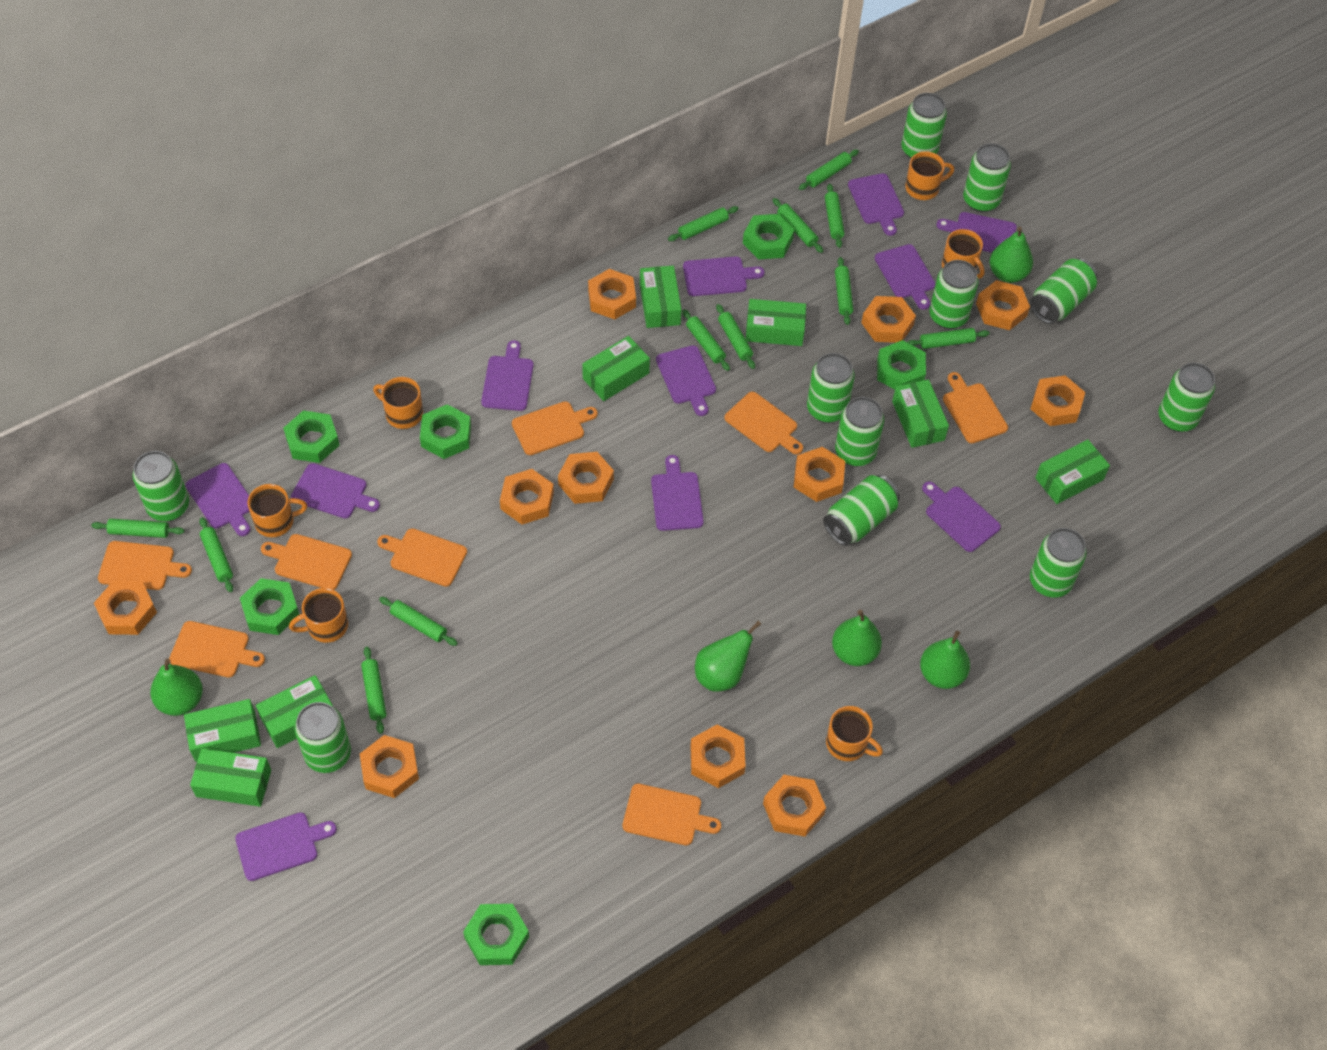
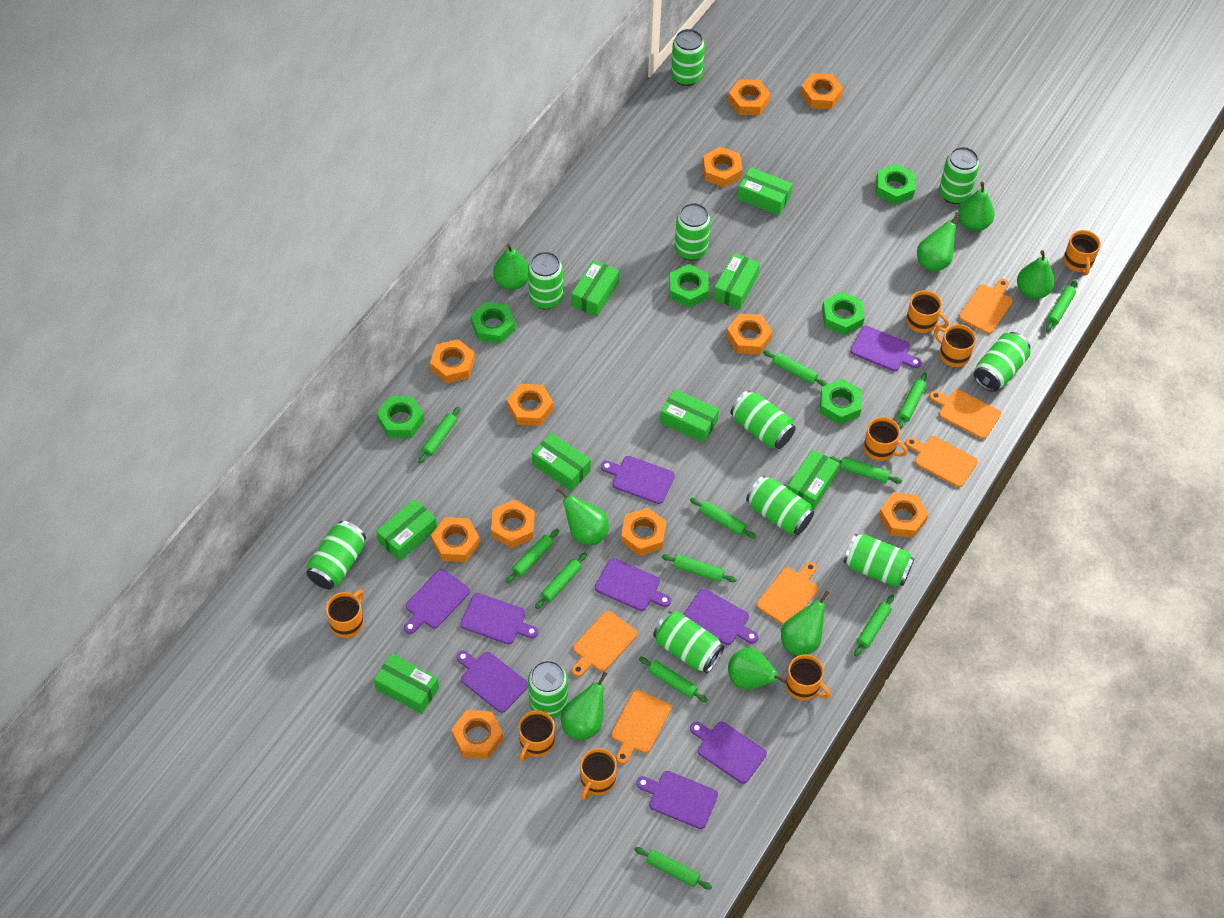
green pear: [150,659,203,716] [695,621,761,692] [832,610,882,666] [920,631,970,689] [990,227,1033,283] = 5 -> [493,244,528,290] [556,487,609,545] [561,672,607,741] [728,648,787,690] [781,590,830,656] [917,212,959,272] [958,182,995,231] [1017,250,1055,299] = 8
orange cutting board: [98,541,192,590] [169,621,265,677] [261,534,352,590] [377,528,467,587] [512,401,598,455] [622,784,721,845] [724,392,803,455] [943,372,1008,443] = 8 -> [572,611,637,677] [611,690,671,764] [757,562,818,625] [905,436,978,487] [929,389,1001,439] [959,279,1013,334] = 6
orange mug: [248,484,307,537] [289,588,348,643] [373,377,423,429] [826,706,883,761] [905,151,954,200] [942,229,985,279] = 6 -> [326,590,364,638] [518,710,555,762] [580,748,617,801] [786,654,831,701] [864,417,908,461] [906,290,949,333] [934,324,976,367] [1064,230,1101,275] = 8
purple cutting board: [185,463,250,536] [235,812,337,881] [291,463,380,519] [481,340,534,411] [651,455,704,531] [656,345,716,416] [683,256,765,296] [848,173,904,236] [875,244,935,310] [922,481,1001,552] [936,212,1017,253] = 11 -> [404,569,470,634] [456,651,528,713] [460,593,538,644] [595,558,671,611] [601,456,675,504] [636,771,718,829] [683,589,758,645] [690,721,767,784] [850,326,922,371] = 9

